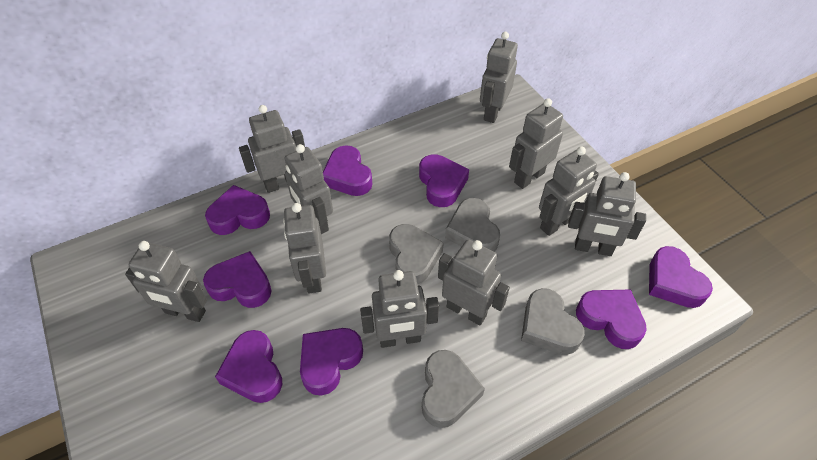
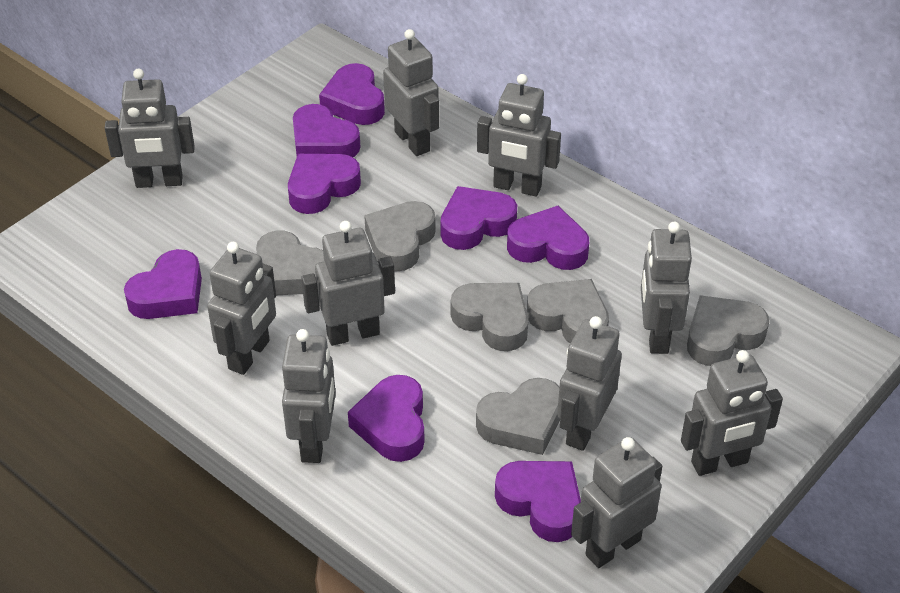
grey heart: [389,224,444,284] [422,350,485,428] [445,198,500,251] [521,288,585,355] = 4 -> [256,230,324,295] [364,201,436,271] [451,283,528,351] [476,378,560,455] [527,279,609,343] [687,295,769,366] = 6

